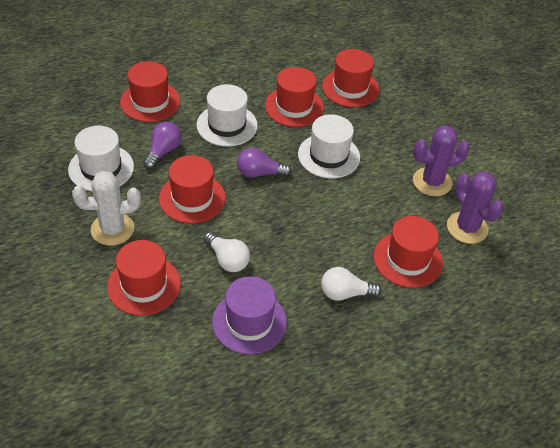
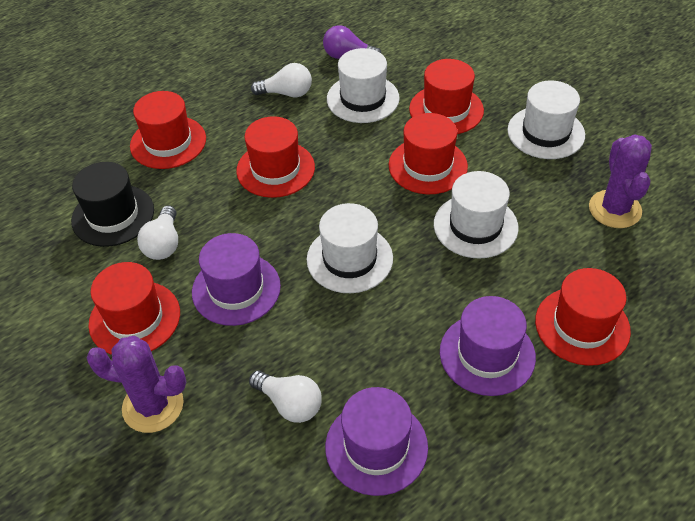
black hat: none = 0 -> [71,162,154,247] = 1
purple hat: [212,276,287,354] = 1 -> [192,233,281,326] [325,387,428,496] [440,296,536,396] = 3
purple light bulb: [143,122,181,169] [237,148,292,178] = 2 -> [323,25,382,59] = 1
white cactus: [72,171,141,246] = 1 -> none = 0
white hat: [68,126,134,192] [196,84,258,147] [298,114,360,178] = 3 -> [307,203,393,293] [327,48,400,123] [434,171,519,259] [507,81,585,159] = 4
white light bulb: [204,232,250,272] [321,267,382,301] = 2 -> [137,205,178,260] [249,370,322,423] [251,63,312,98] = 3

